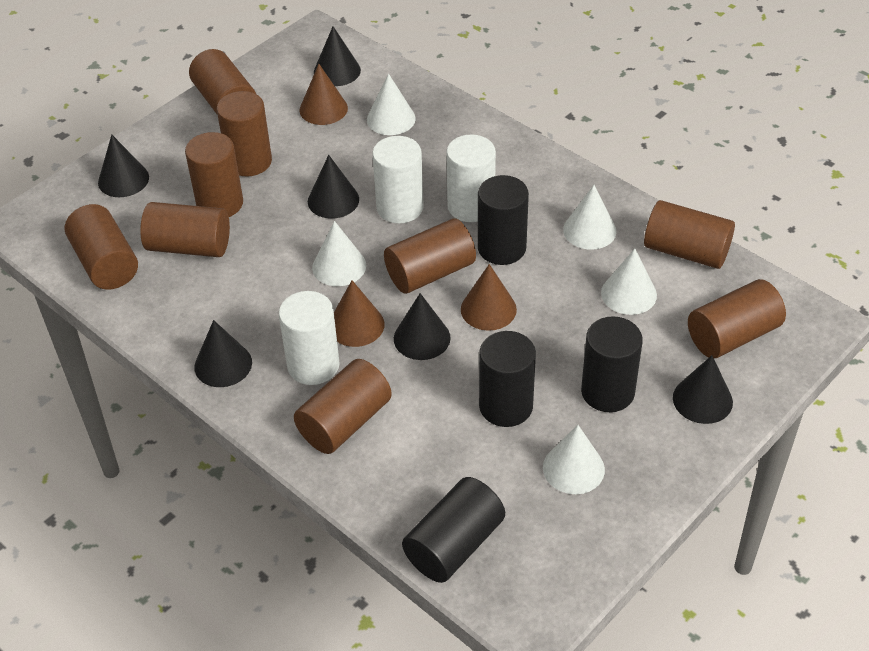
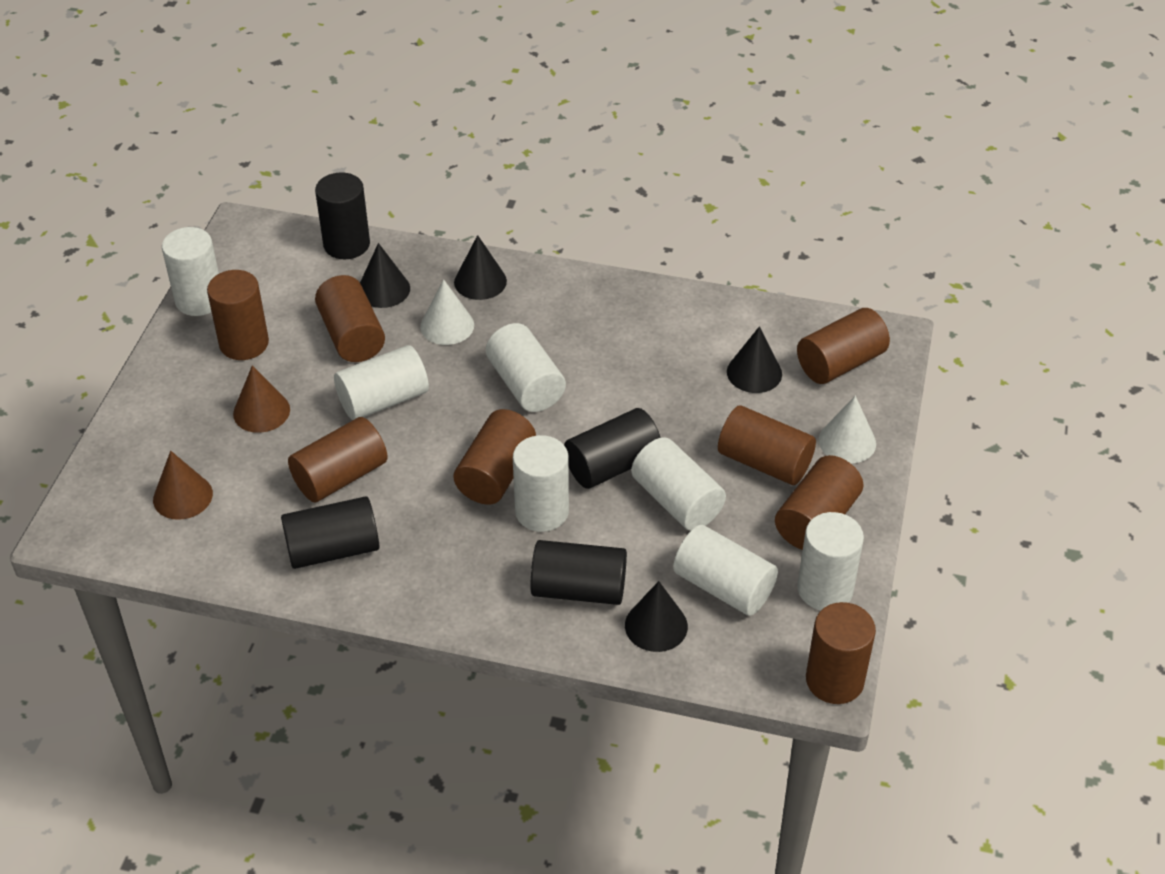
black cone: [98,135,149,197] [194,320,252,387] [308,155,359,218] [314,26,361,86] [394,293,451,360] [673,355,733,424] = 6 -> [360,243,410,308] [454,235,507,300] [625,581,688,652] [727,326,782,393] = 4
brown cone: [299,64,348,125] [334,280,385,347] [461,264,517,331] = 3 -> [153,451,213,520] [233,365,290,433] = 2
brown cylinder: [65,204,138,290] [140,202,230,257] [185,132,243,217] [189,49,256,114] [217,91,272,176] [294,359,392,454] [384,219,476,294] [644,200,735,269] [688,279,786,359] = 9 -> [207,270,269,360] [288,417,388,502] [315,275,385,362] [453,409,536,505] [718,405,816,485] [775,455,863,550] [797,308,890,384] [806,602,876,704] = 8
white cone: [312,221,366,286] [367,73,416,135] [543,425,605,494] [563,185,616,250] [601,248,657,315] = 5 -> [420,279,474,345] [819,396,876,464] = 2
white cylinder: [279,291,340,385] [372,136,424,223] [446,134,496,222] = 3 -> [162,227,219,316] [334,345,429,420] [486,323,566,412] [513,435,569,532] [631,437,726,531] [673,525,778,616] [797,512,864,610] = 7

